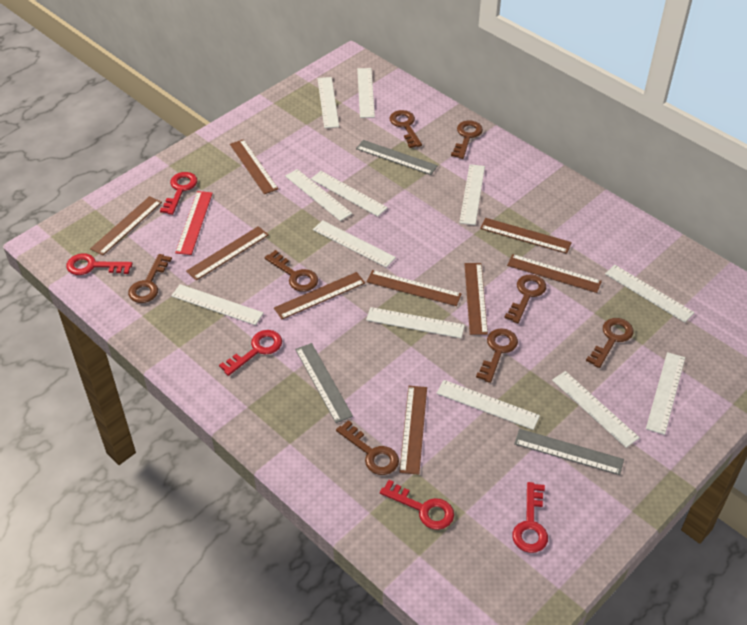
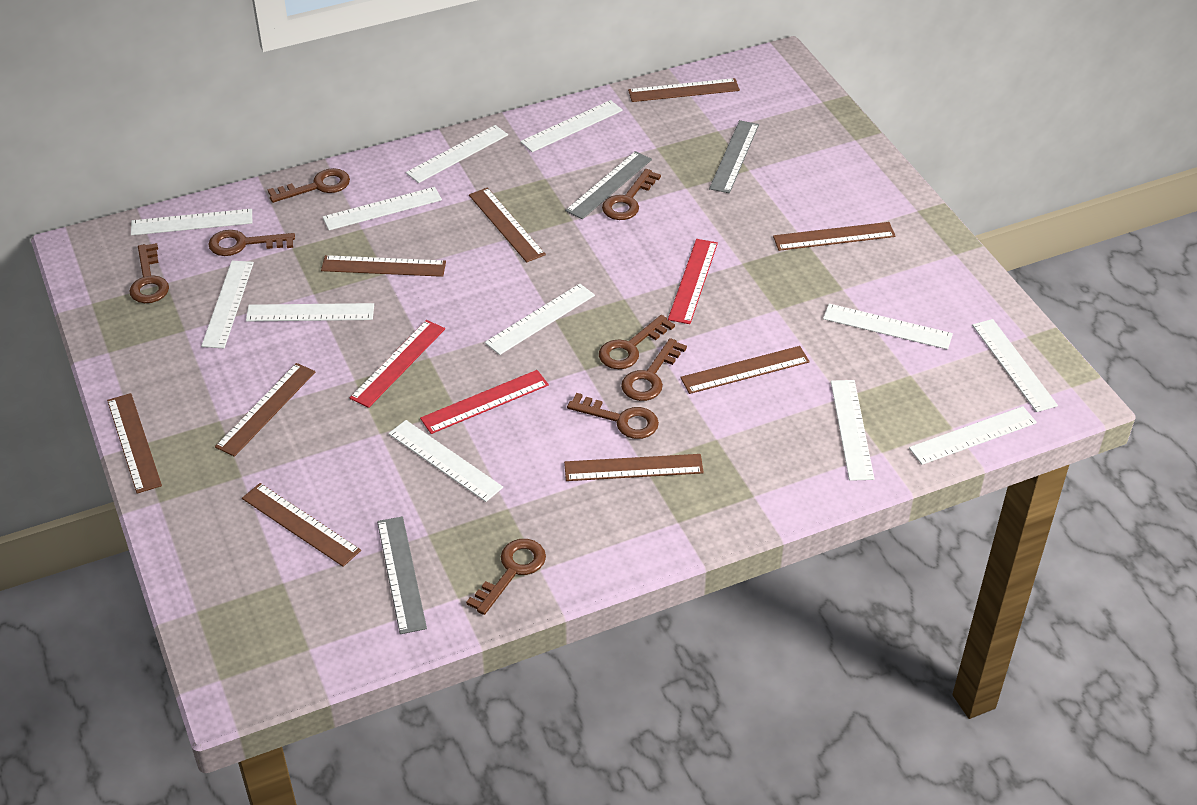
red key: [66,253,133,275] [160,172,197,215] [219,330,282,376] [380,480,454,530] [512,482,548,553] = 5 -> none = 0
red ruler: [175,191,213,255] = 1 -> [350,320,445,408] [420,370,549,434] [668,239,718,324] = 3

